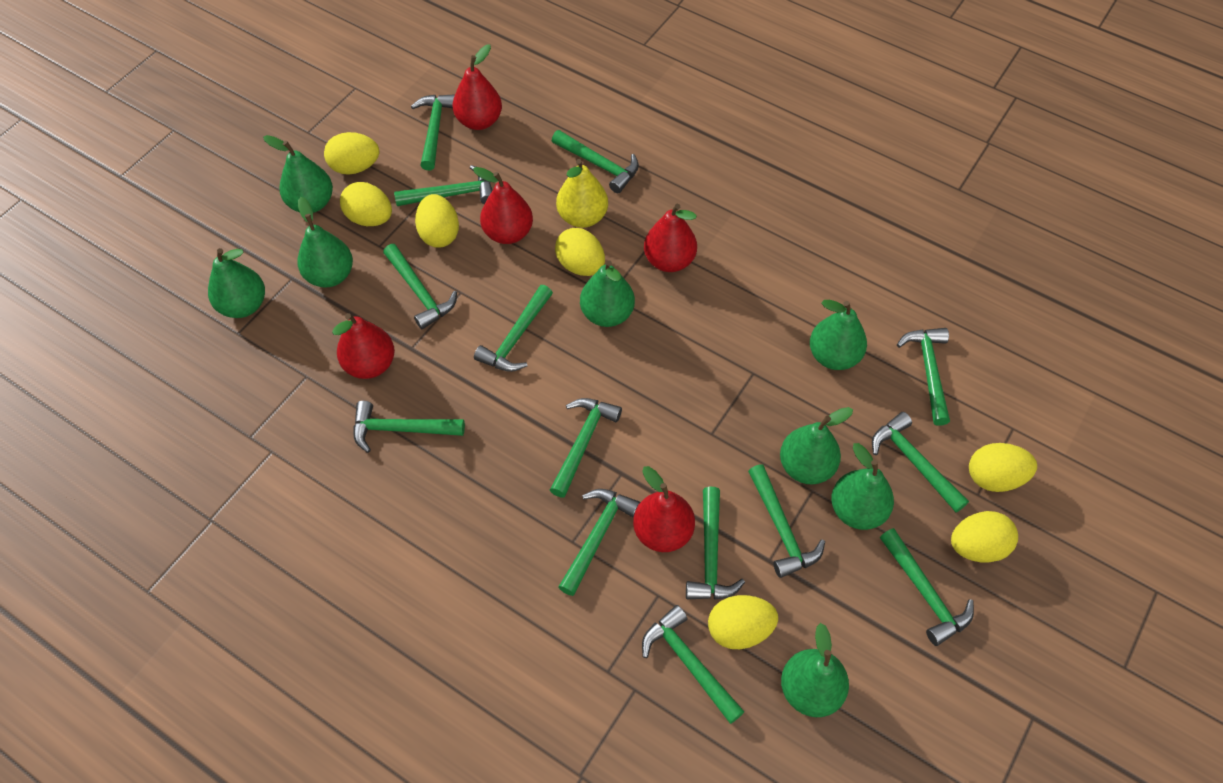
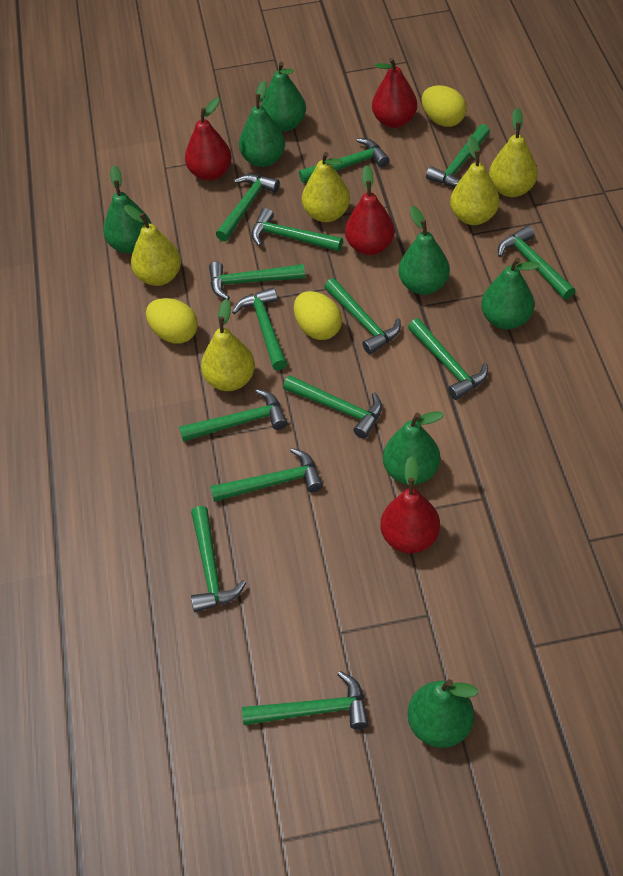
green pear: [208,248,265,318] [263,135,333,213] [297,197,353,288] [580,260,635,327] [780,407,853,484] [781,623,849,717] [810,300,867,370] [831,443,894,530] = 8 -> [103,165,151,254] [239,80,285,167] [261,62,306,131] [383,411,444,485] [398,206,450,295] [408,679,478,748] [481,258,540,329] = 7
red pear: [332,313,395,379] [453,44,502,130] [473,167,533,244] [633,466,695,552] [644,204,697,272] = 5 -> [185,98,232,181] [345,165,395,255] [372,57,417,128] [380,456,440,553] = 4
yellow egg: [324,132,379,175] [340,182,392,226] [415,194,459,248] [555,228,605,276] [708,595,778,649] [951,511,1018,563] [969,443,1037,492] = 7 -> [146,298,198,344] [294,291,342,340] [421,85,467,127] = 3
yellow pear: [556,159,608,228] = 1 -> [124,205,181,286] [201,299,255,391] [302,152,350,222] [450,136,500,225] [489,108,538,197] = 5

